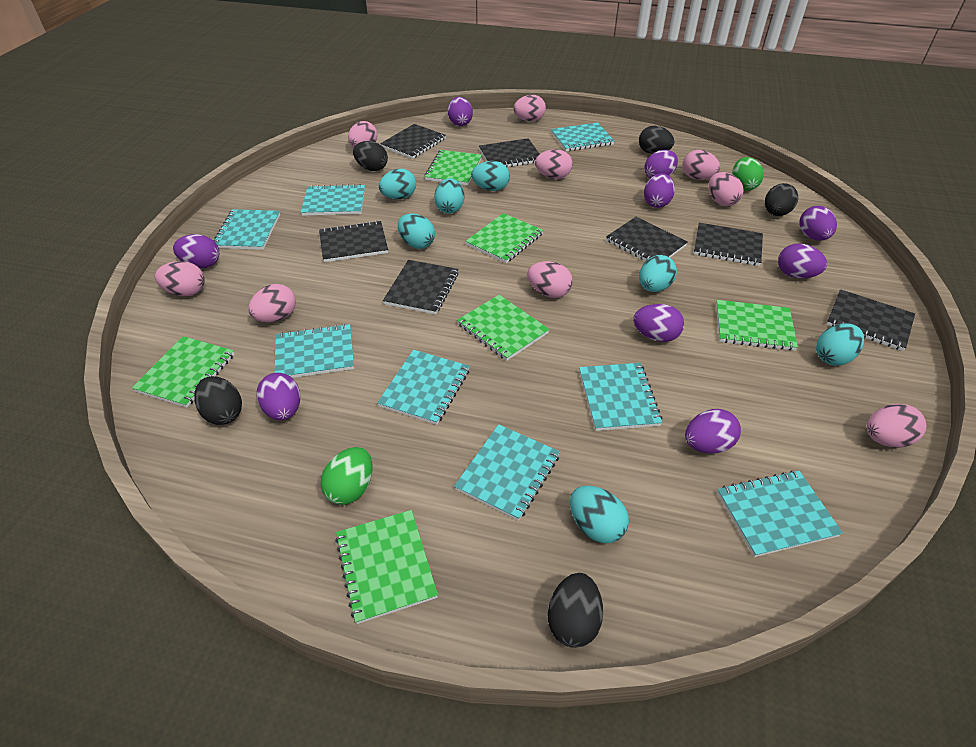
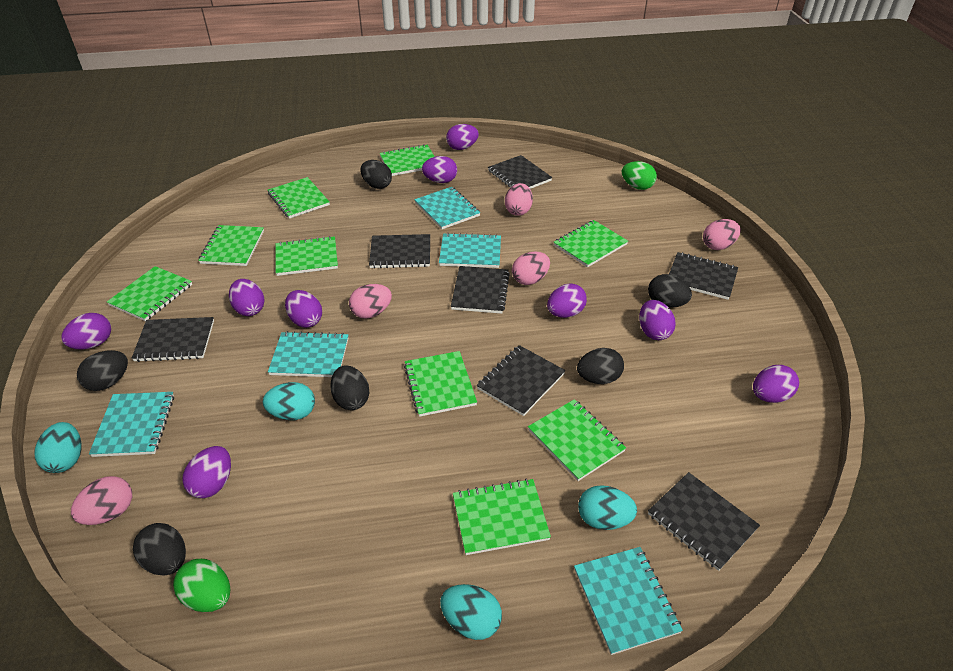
black egg: [194,376,242,425] [353,141,388,171] [548,573,603,648] [639,126,674,154] [765,183,798,216] = 5 -> [77,350,128,391] [133,523,186,576] [330,365,370,410] [361,160,392,189] [577,348,624,384] [648,274,692,308] = 6
green notebook: [132,336,235,408] [335,510,438,624] [424,150,482,185] [457,295,550,361] [465,213,543,263] [716,300,798,351] = 6 -> [107,266,192,321] [198,225,264,266] [268,177,330,219] [276,236,338,276] [380,144,435,176] [404,351,477,417] [453,479,551,555] [528,399,626,481] [554,220,628,267] = 9
pink egg: [155,261,205,296] [248,284,296,322] [348,121,377,148] [513,95,546,121] [527,261,573,298] [535,149,573,179] [683,150,720,180] [709,172,744,206] [867,404,926,448] = 9 -> [71,476,132,525] [349,284,392,319] [505,183,533,216] [512,251,550,285] [703,219,741,250] = 5
turquoise egg: [379,169,416,199] [398,213,435,249] [434,178,464,214] [471,161,510,191] [570,486,629,543] [639,255,677,292] [816,323,864,366] = 7 -> [34,422,82,473] [263,382,315,420] [440,584,502,640] [578,485,637,530] = 4
turquoise notebook: [213,209,280,250] [275,324,354,378] [301,184,365,216] [377,350,470,425] [454,424,560,521] [551,122,614,151] [579,363,662,431] [717,470,843,557] = 8 -> [89,392,174,457] [268,331,348,377] [414,187,480,229] [439,233,501,268] [574,547,683,655] = 5

